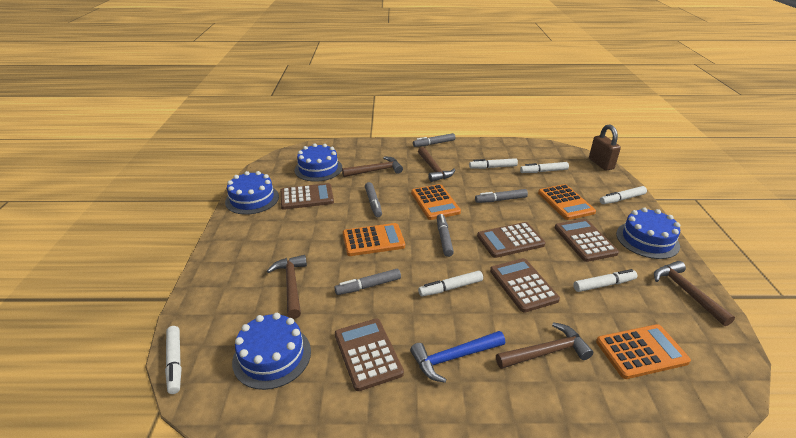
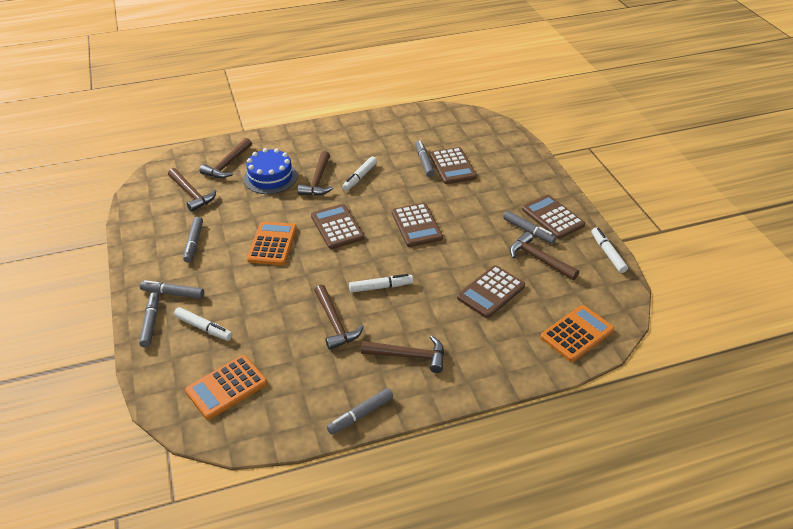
blue cake: [225,171,279,215] [232,313,311,390] [295,143,342,182] [616,207,680,259] = 4 -> [244,148,298,194] = 1
blue hammer: [410,331,505,383] = 1 -> none = 0
brown hammer: [267,255,307,319] [342,156,403,177] [418,147,455,182] [496,322,593,369] [654,261,735,326] = 5 -> [168,168,216,212] [200,138,252,178] [298,151,333,196] [314,285,364,350] [361,336,444,373] [510,232,579,280] = 6
brown padlock: [589,124,621,171] = 1 -> none = 0
grey marker: [334,269,401,295] [365,182,382,217] [413,133,456,147] [437,214,454,257] [475,189,528,203] = 5 -> [139,292,159,348] [140,280,204,299] [183,217,203,262] [327,388,393,435] [415,140,435,177] [503,211,556,244] = 6
orange calculator: [343,223,405,256] [411,184,461,220] [538,184,596,220] [596,324,691,379] = 4 -> [185,355,267,420] [247,221,297,265] [540,305,614,362] = 3
white marker: [165,326,182,394] [418,271,483,296] [469,158,518,169] [520,162,569,173] [573,269,638,292] [600,186,647,204] = 6 -> [174,307,232,341] [342,156,377,191] [349,274,413,293] [591,228,628,273] = 4

